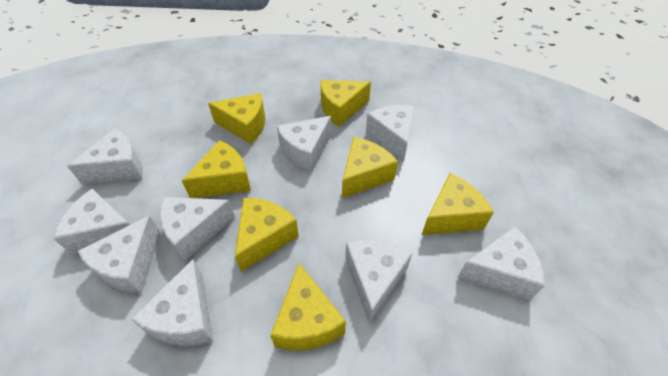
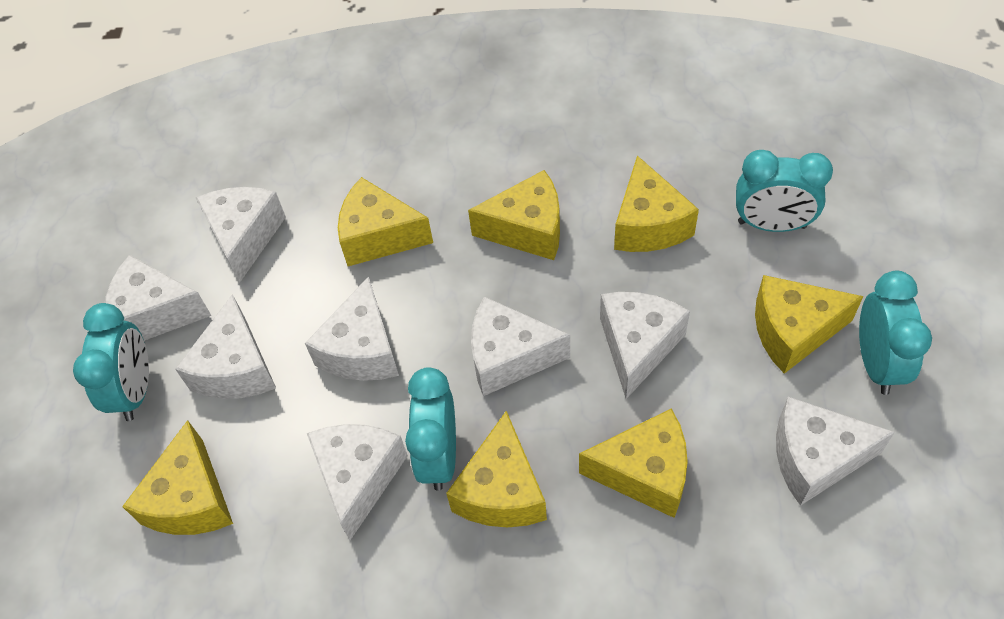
turquoise clock: none = 0 -> [73,303,149,421] [405,367,456,491] [736,150,833,232] [859,271,932,395] = 4
white cheese: [54,189,130,255] [67,129,143,184] [78,216,161,294] [131,259,213,346] [160,197,235,261] [277,116,331,172] [345,240,413,323] [366,105,415,162] [457,227,545,300] = 9 -> [105,255,212,341] [175,294,276,399] [196,187,286,283] [305,276,399,381] [307,424,408,540] [471,296,570,396] [600,292,690,399] [776,397,895,506] = 8

